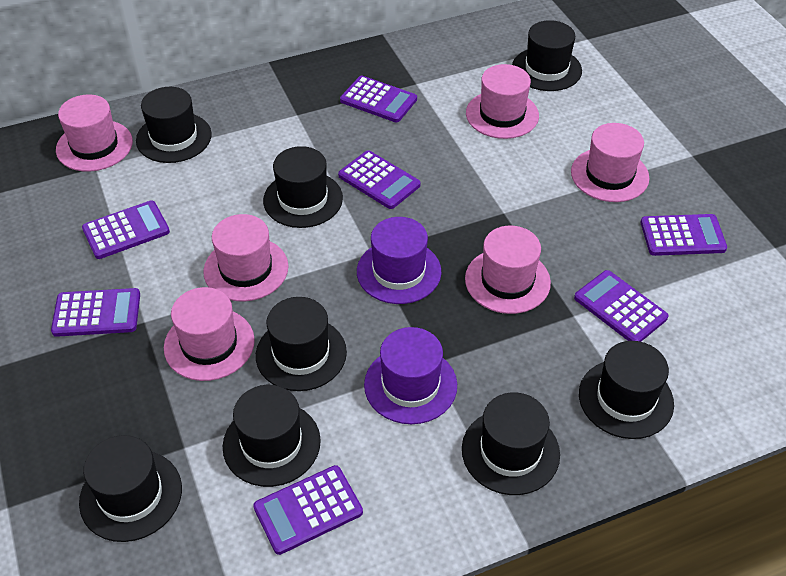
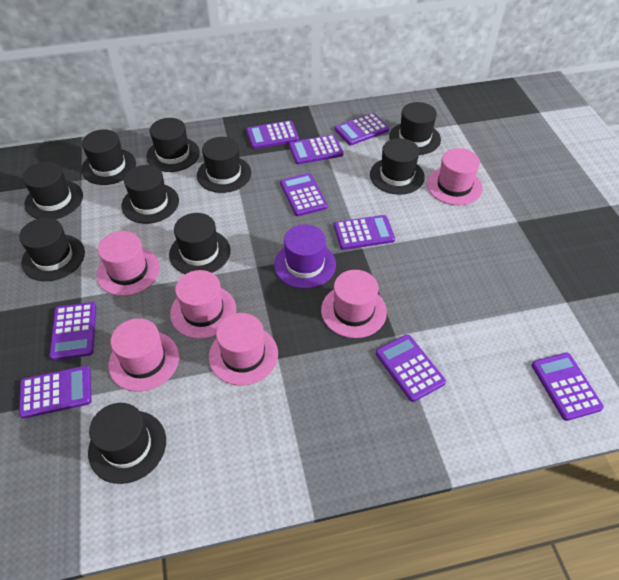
black hat: [79,435,182,542] [136,87,212,163] [223,385,321,487] [256,297,347,391] [263,146,343,228] [462,392,560,495] [512,20,582,91] [579,341,674,439] = 8 -> [19,218,85,281] [23,162,83,219] [81,129,136,185] [88,403,166,484] [122,165,179,224] [146,118,200,172] [169,213,230,274] [197,137,251,193] [370,138,425,195] [389,102,441,155] = 10
purple calculator: [51,288,140,337] [82,200,170,259] [253,465,363,555] [338,150,421,209] [340,76,417,122] [574,270,669,342] [640,214,727,256] = 7 -> [19,366,91,418] [49,302,96,360] [246,121,299,149] [280,173,328,216] [289,135,343,164] [334,215,395,250] [335,113,389,145] [376,334,446,402] [532,353,604,421] = 9
purple hat: [357,217,441,304] [364,327,457,424] = 2 -> [274,224,336,289] = 1

